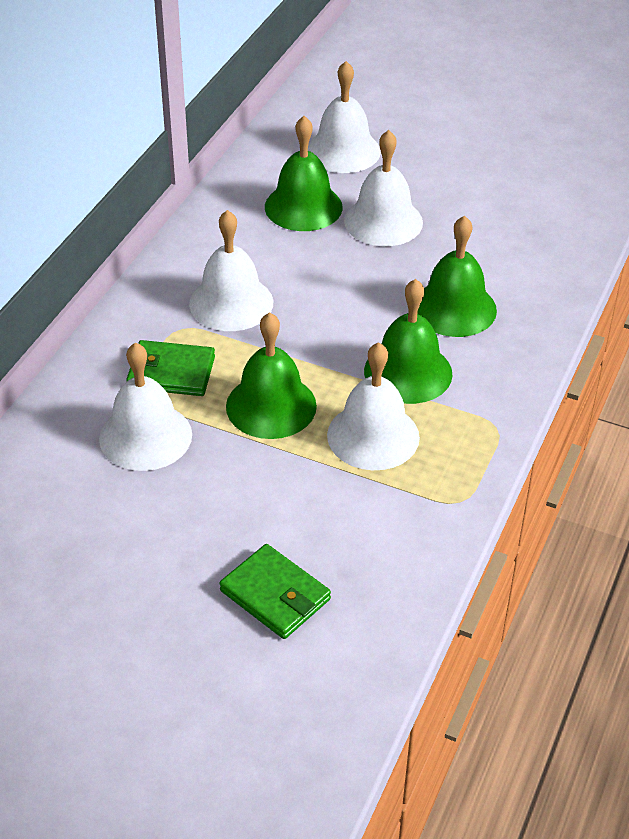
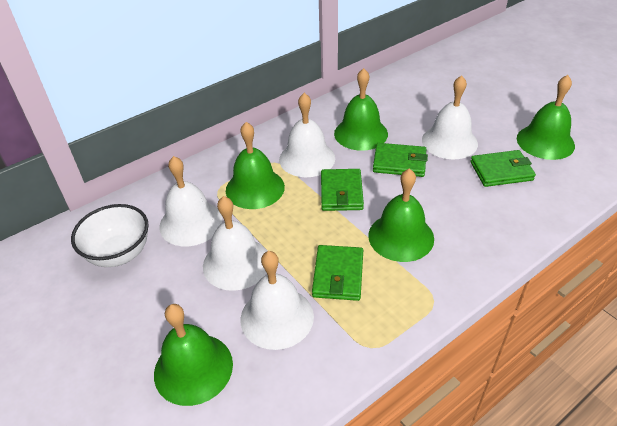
green bell: [226,312,317,439] [265,116,343,231] [364,279,452,404] [417,215,497,337] = 4 -> [154,304,233,406] [226,122,285,209] [334,68,388,151] [368,168,434,262] [517,75,575,160] = 5
green wallet: [126,340,215,396] [220,544,331,639] = 2 -> [312,245,363,301] [321,169,364,211] [373,143,428,177] [470,150,536,187] = 4
white bowl: none = 0 -> [71,204,149,267] = 1

